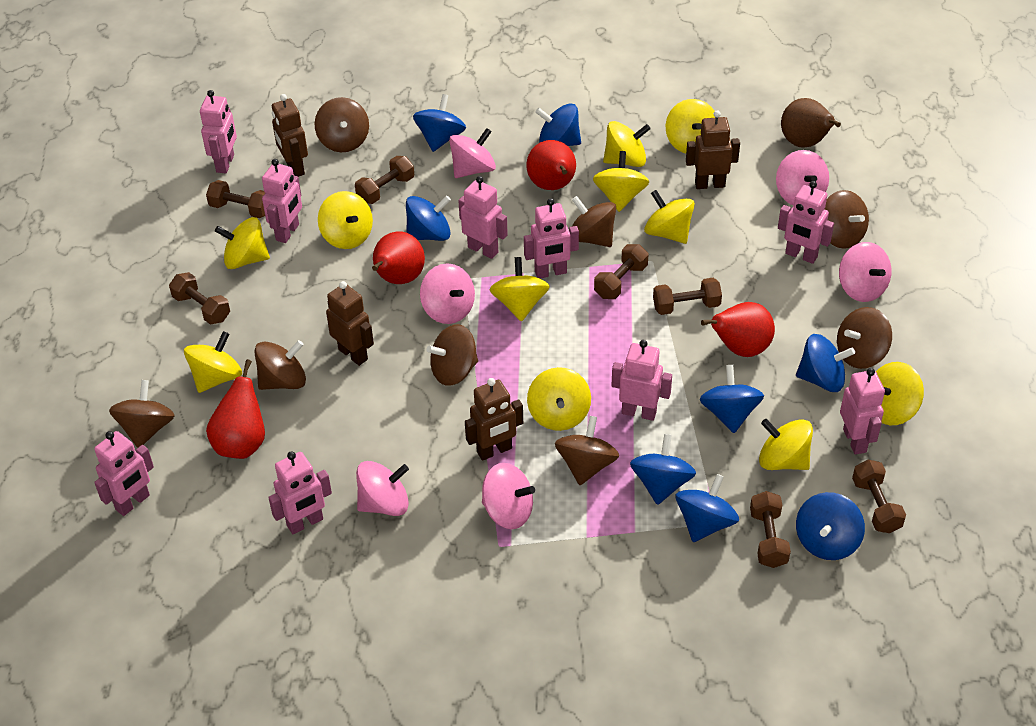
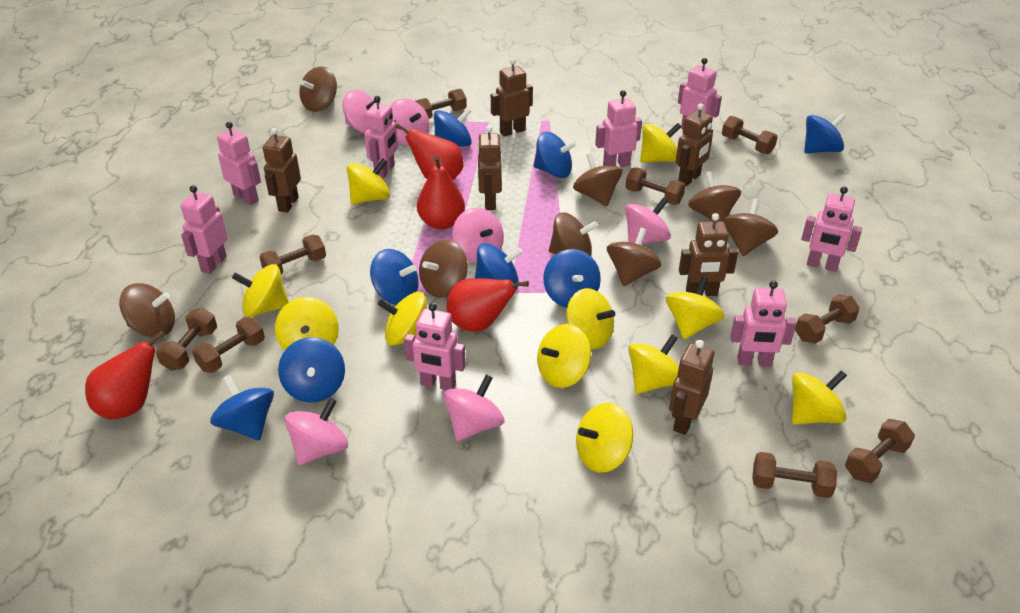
brown dumbbell: [169,272,230,325] [206,180,265,218] [355,156,414,204] [594,244,649,299] [653,278,722,315] [750,491,791,568] [852,460,906,533] = 7 -> [156,308,217,371] [192,317,265,373] [259,234,326,275] [415,89,467,119] [625,168,685,205] [722,116,778,154] [752,452,837,498] [795,294,860,344] [845,419,915,483] = 9
brown pear: [781,98,841,148] = 1 -> none = 0
brown robot: [272,94,308,177] [326,281,374,366] [465,378,523,461] [686,110,740,189] = 4 -> [263,128,301,213] [477,126,502,210] [491,58,533,137] [669,340,714,435] [676,103,713,186] [679,213,738,296] = 6
pink robot: [94,431,154,516] [200,90,237,173] [262,159,302,243] [268,451,332,534] [458,176,508,259] [524,198,579,279] [611,340,672,421] [778,181,834,264] [840,368,885,455] = 9 -> [181,185,227,274] [217,122,261,205] [364,96,398,179] [404,303,466,390] [595,90,642,167] [678,58,722,130] [730,281,796,367] [801,186,862,272] = 8

